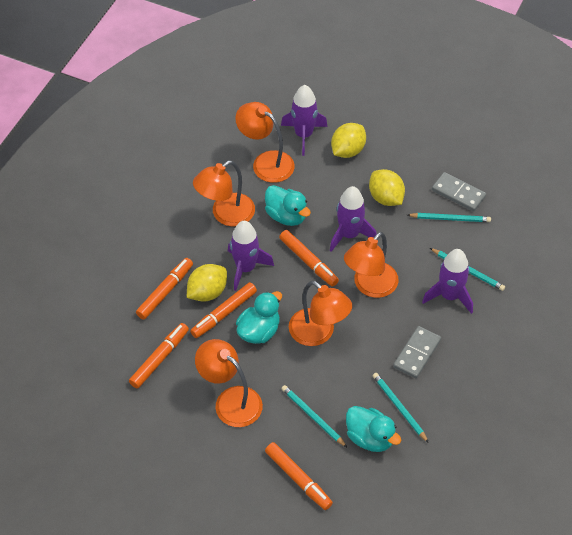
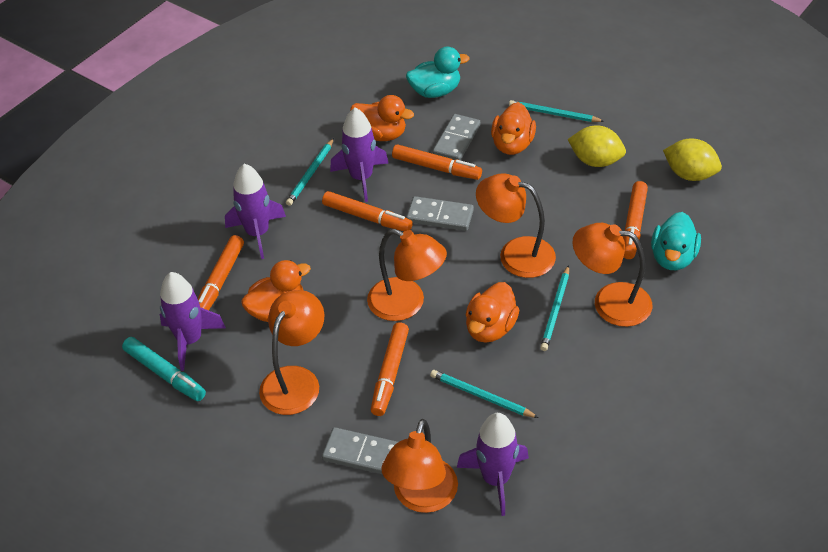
grey domino: [393,326,441,378] [432,172,486,212] = 2 -> [322,427,398,475] [406,196,474,231] [432,114,481,161] = 3
orange duck: none = 0 -> [241,260,311,322] [350,95,414,141] [466,282,519,343] [491,102,536,155] = 4
turquoise duck: [236,291,282,344] [265,185,311,226] [346,406,401,452] = 3 -> [406,47,470,98] [651,212,701,270] = 2
turquoise marker: none = 0 -> [122,337,206,401] = 1
yellow lemon: [187,264,227,302] [331,123,366,158] [369,169,405,206] = 3 -> [568,126,626,167] [663,139,722,181] = 2

